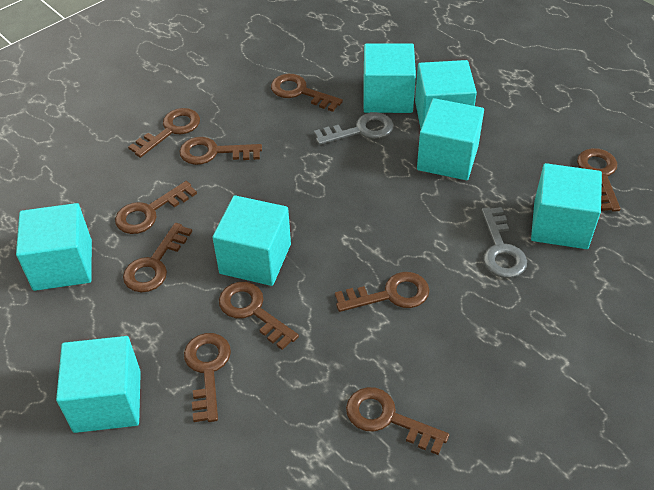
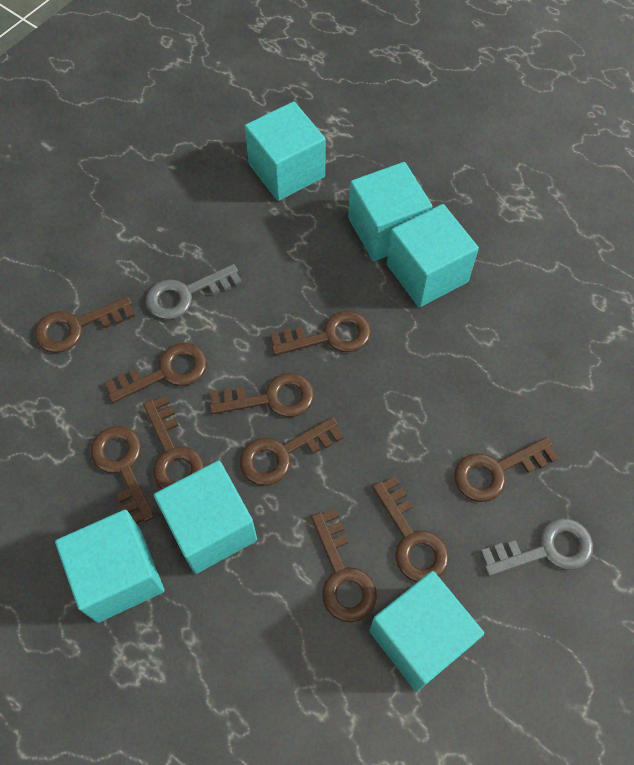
turquoise cube: [16,203,92,291] [56,336,141,433] [213,195,291,286] [363,43,416,113] [415,60,477,129] [417,98,484,180] [531,163,602,249] = 7 -> [55,510,164,623] [154,460,257,574] [245,101,326,201] [348,162,432,261] [369,571,484,691] [387,204,479,307] = 6

